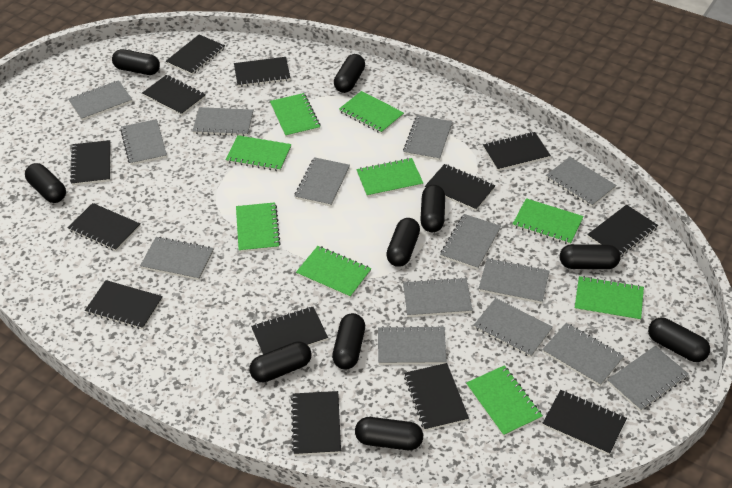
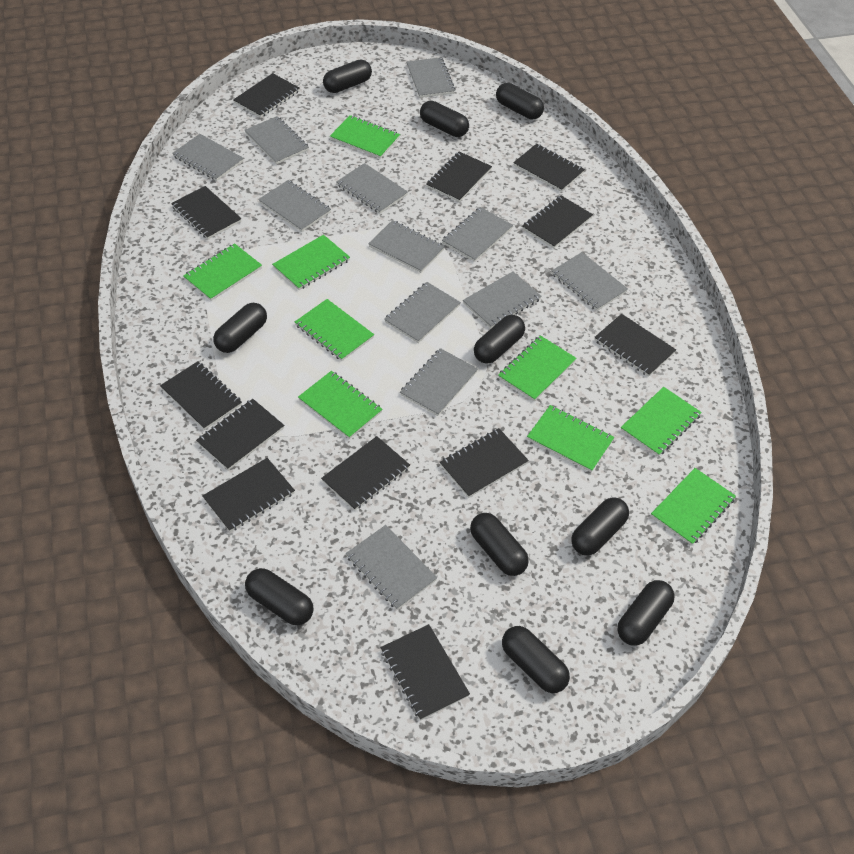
black notebook: [68,203,140,251] [70,140,110,186] [85,280,163,329] [142,75,206,116] [166,35,225,75] [234,57,290,87] [251,307,328,354] [291,391,341,456] [404,363,469,431] [425,164,495,211] [483,132,551,171] [542,390,627,455] [587,205,658,257] = 13 -> [160,361,242,430] [171,186,242,239] [196,399,284,470] [203,458,295,532] [233,73,300,118] [321,436,410,511] [381,624,470,721] [426,152,492,202] [440,428,529,498] [513,144,585,192] [522,195,593,248] [594,314,676,377] = 12
grey notebook: [69,80,132,121] [120,119,167,165] [140,237,214,280] [193,107,253,136] [295,157,350,206] [378,326,447,365] [403,115,453,160] [403,277,472,317] [440,214,501,270] [473,298,553,357] [479,258,549,304] [542,323,624,386] [546,157,617,207] [608,346,689,411] = 14 -> [172,134,244,181] [245,116,309,164] [258,180,331,232] [336,163,408,214] [346,525,437,610] [368,220,445,273] [384,282,461,343] [400,348,478,416] [407,57,455,98] [442,207,513,262] [463,272,542,328] [552,252,628,311] = 12

